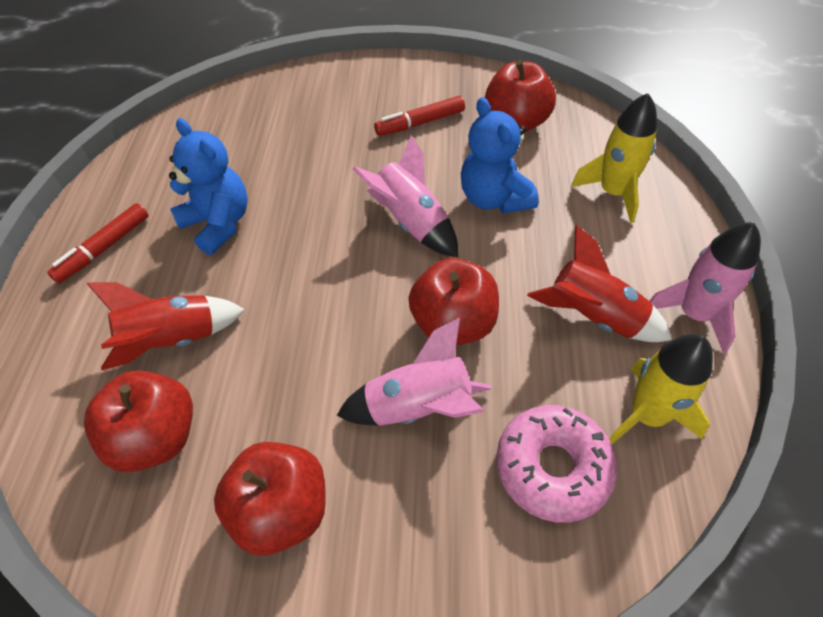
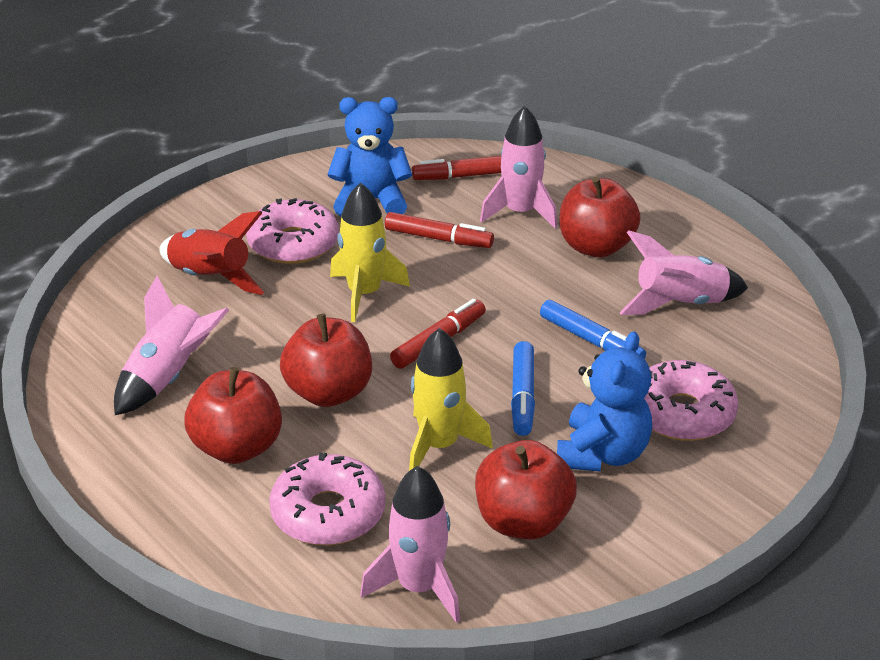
blue marker: none = 0 -> [511,341,535,436] [540,300,646,359] = 2
pink donut: [496,405,618,523] = 1 -> [246,198,339,264] [269,452,385,545] [644,360,738,441] = 3
pink rocket: [337,317,492,426] [352,135,458,257] [650,222,761,354] = 3 -> [114,276,229,415] [360,466,460,623] [480,106,557,229] [620,231,748,315] = 4
red marker: [47,203,148,283] [374,96,465,136] = 2 -> [385,212,494,248] [390,299,486,369] [412,156,501,180] = 3
red rocket: [87,282,245,370] [527,225,672,342] = 2 -> [159,211,264,295] = 1

